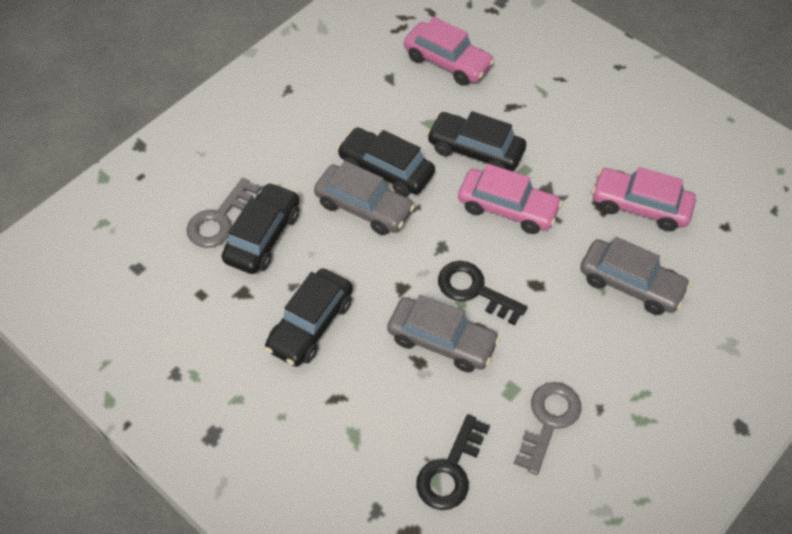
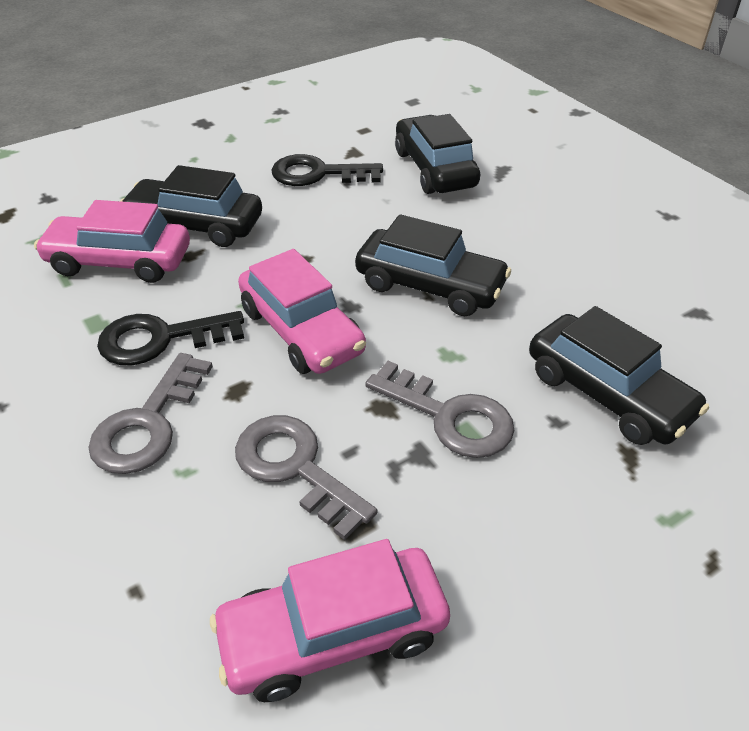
grey car: [314,161,415,235] [387,295,500,372] [580,237,691,315] = 3 -> none = 0
grey key: [186,178,260,248] [513,382,582,475] = 2 -> [88,353,213,474] [235,415,377,540] [365,361,514,458] = 3

